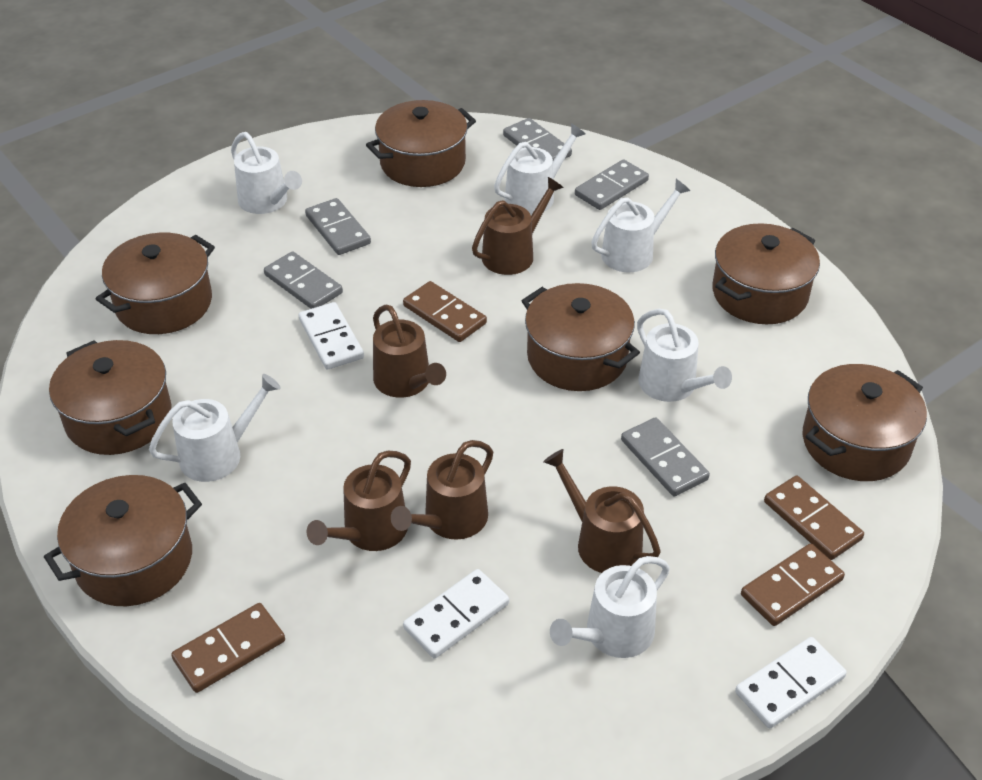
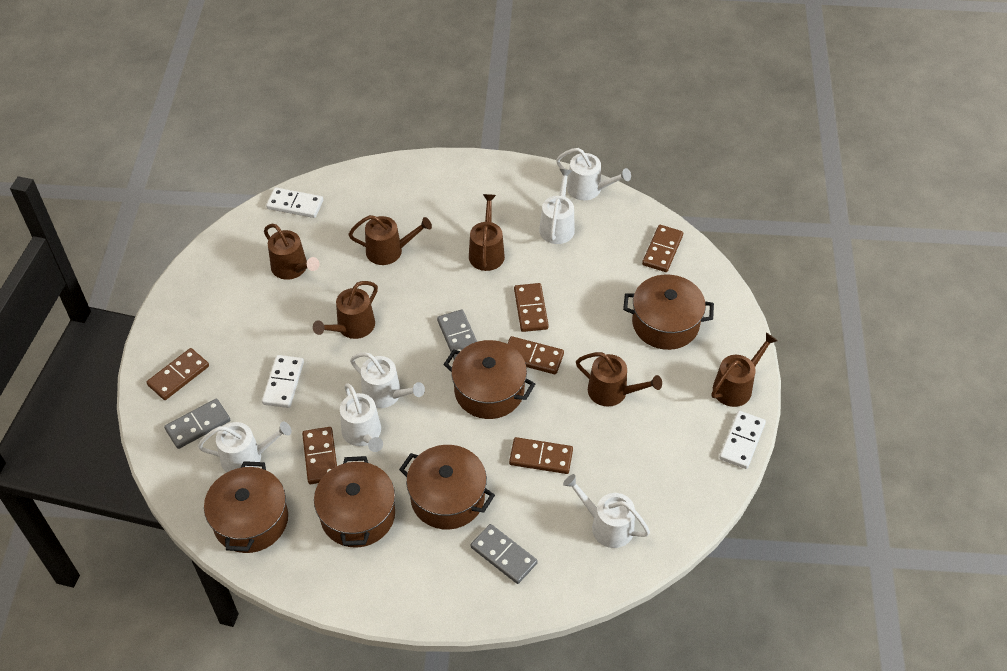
brown domino: [171,603,285,693] [403,281,487,342] [741,543,845,626] [764,476,864,560] = 4 -> [146,348,209,400] [302,427,337,484] [507,336,564,374] [509,437,573,474] [514,283,549,332] [642,225,683,272] = 6
brown pot: [44,475,202,606] [49,340,172,455] [96,233,215,334] [366,100,476,187] [522,283,640,391] [712,223,820,324] [802,364,927,481] = 7 -> [204,461,288,553] [314,456,395,548] [399,445,495,530] [443,340,535,419] [623,274,714,350] = 5
brown watering can: [307,451,411,551] [373,305,446,398] [391,440,493,540] [472,177,564,275] [543,449,661,573] = 5 -> [264,224,319,280] [313,281,378,339] [348,215,432,265] [469,194,505,271] [576,352,662,407] [712,333,778,407] = 6
grey domino: [264,251,343,309] [305,198,371,255] [503,118,572,160] [575,159,649,210] [621,417,710,496] = 5 -> [164,399,230,449] [437,310,477,360] [471,524,538,584] = 3

